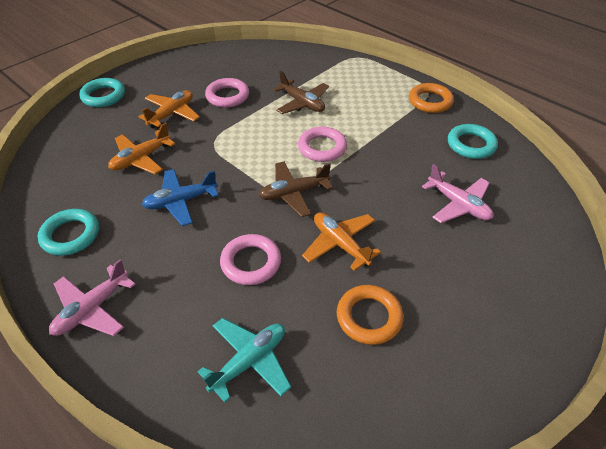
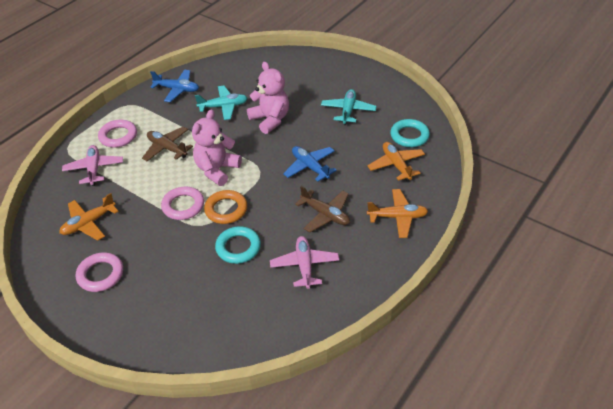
blue plane: [142,169,219,226] = 1 -> [150,70,199,102] [283,146,337,182] = 2
orange ring: [337,285,404,345] [409,83,454,113] = 2 -> [204,190,247,224] = 1
pink teddy bear: none = 0 -> [192,110,242,186] [247,62,289,134] = 2
turquoise plane: [197,318,291,403] = 1 -> [195,85,248,120] [321,89,377,125] = 2
turquoise ring: [38,209,99,256] [79,78,125,107] [448,124,498,159] = 3 -> [215,226,261,264] [390,119,430,147] = 2

